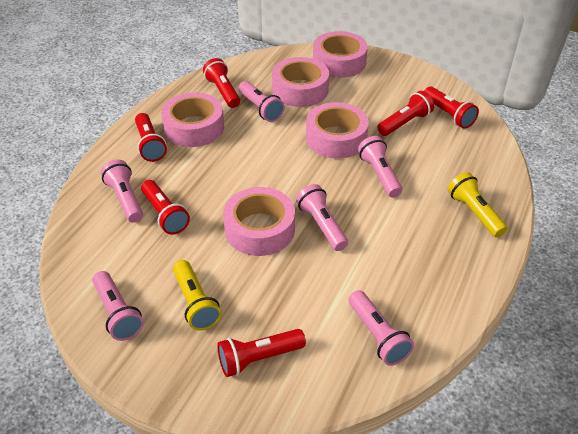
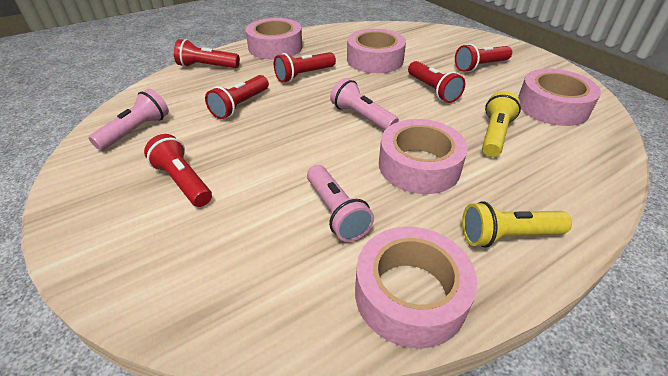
pink flashlight: [92,271,144,341] [101,160,143,223] [238,81,285,122] [296,184,348,251] [349,290,414,366] [358,136,402,198] = 6 -> [88,89,169,151] [307,165,374,242] [330,78,399,130] = 3

